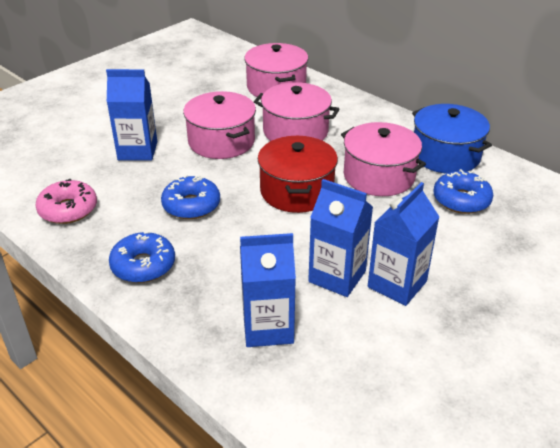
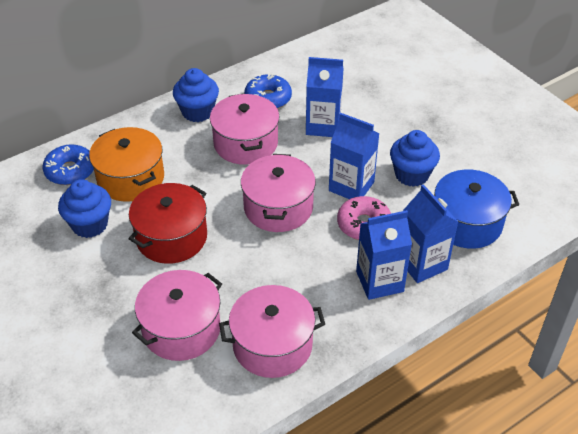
blue cupcake: none = 0 -> [58,179,111,238] [173,68,219,122] [390,130,440,187] = 3
blue donut: [109,231,175,283] [161,175,220,219] [433,169,493,214] = 3 -> [42,144,94,185] [244,73,292,109] = 2
orange pot: none = 0 -> [89,127,164,202] = 1

